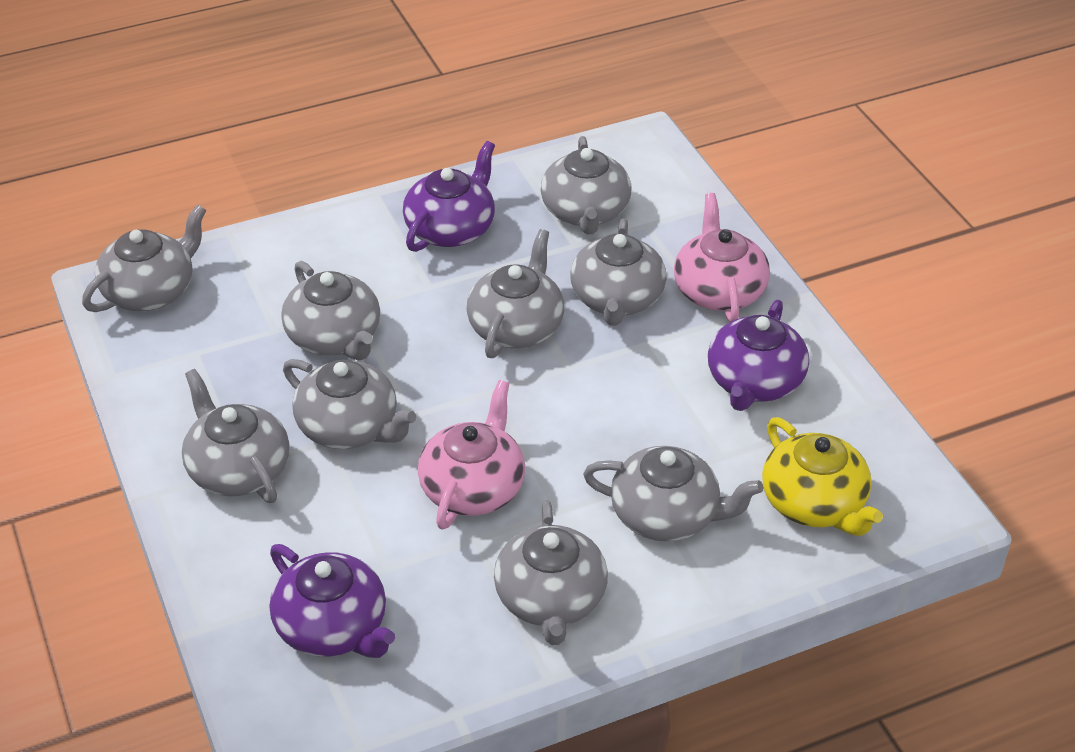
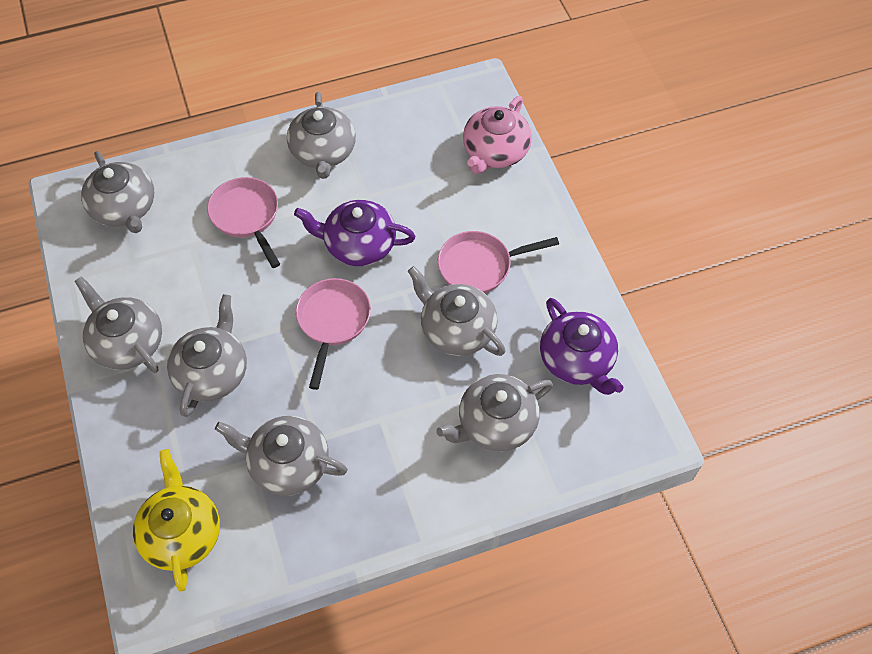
grey teapot: [82,205,207,312] [182,369,289,503] [281,261,380,360] [283,359,416,449] [467,229,564,358] [494,500,608,645] [541,136,632,234] [570,219,666,326] [583,446,763,541] = 9 -> [75,276,162,373] [81,151,155,233] [167,294,247,417] [215,416,348,496] [287,92,356,179] [408,266,505,356] [436,374,553,451] = 7
pink pan: none = 0 -> [207,177,280,268] [296,278,371,390] [438,231,559,293] = 3
pink teapot: [418,380,525,530] [674,193,770,322] = 2 -> [463,96,532,174] = 1
purple teapot: [270,544,395,658] [403,141,495,252] [708,300,809,411] = 3 -> [294,200,415,266] [540,298,623,395] = 2

